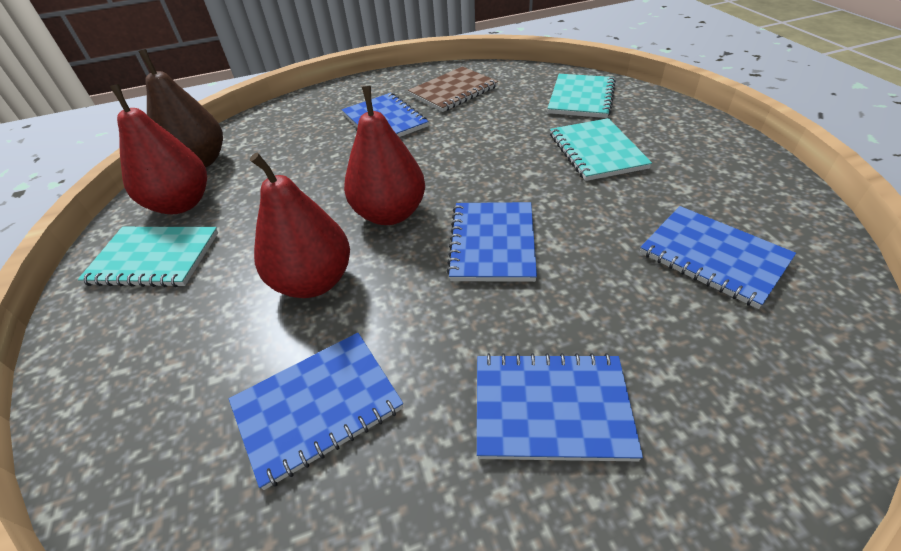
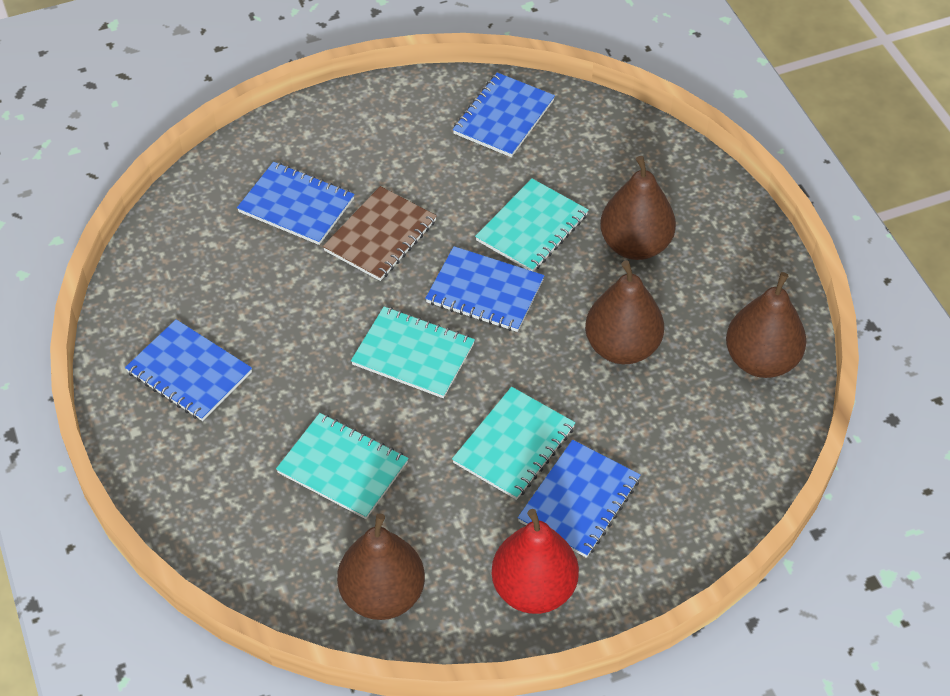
brown pear: [138,49,223,167] = 1 -> [337,513,425,620] [585,260,664,364] [600,156,676,260] [726,272,806,378] = 4
red pear: [110,84,207,214] [250,153,350,298] [344,86,425,225] = 3 -> [491,509,579,614] = 1
turquoise notebook: [78,227,218,287] [547,74,616,118] [550,118,652,181] = 3 -> [276,413,409,519] [351,307,475,398] [452,387,575,500] [475,178,588,272] = 4

